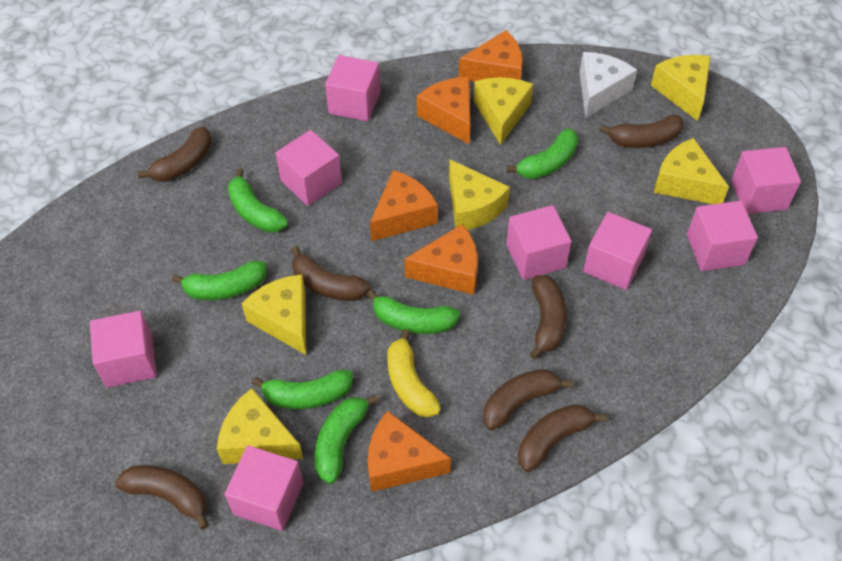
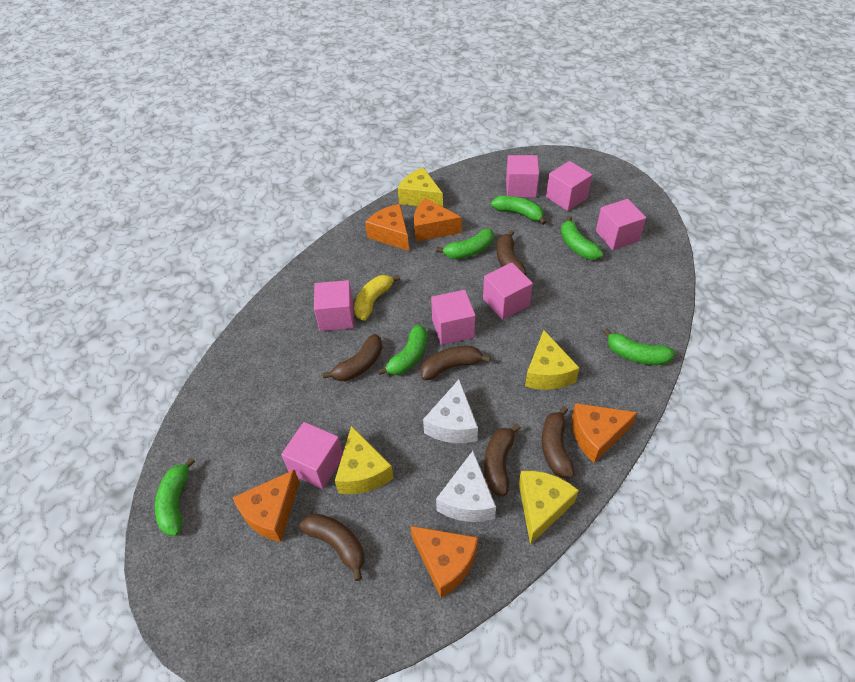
brown banana: [115,465,209,529] [138,127,212,182] [291,246,371,301] [483,369,573,431] [518,404,607,472] [530,275,567,359] [600,115,684,148] = 7 -> [299,514,365,581] [323,334,382,381] [420,346,491,380] [484,424,521,496] [497,230,526,275] [542,406,574,478] = 6
pink cube: [90,310,157,388] [224,445,303,531] [276,130,342,206] [325,55,380,121] [506,205,572,280] [583,212,652,290] [687,201,758,271] [731,147,801,214] = 8 -> [281,422,343,489] [314,280,354,331] [431,290,476,345] [483,263,533,320] [506,155,539,197] [546,161,592,211] [596,199,646,250] = 7
white cheese: [579,52,637,118] = 1 -> [423,379,478,443] [436,451,496,522] = 2
yellow cheese: [217,388,303,464] [242,274,306,355] [449,159,510,230] [474,77,533,145] [651,55,710,121] [653,138,729,204] = 6 -> [335,425,394,494] [398,167,443,207] [519,471,579,545] [525,330,579,390] = 4

